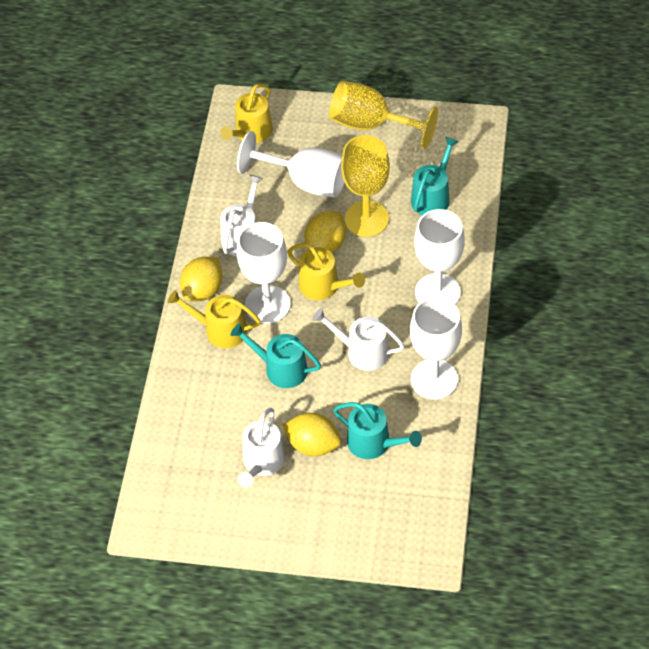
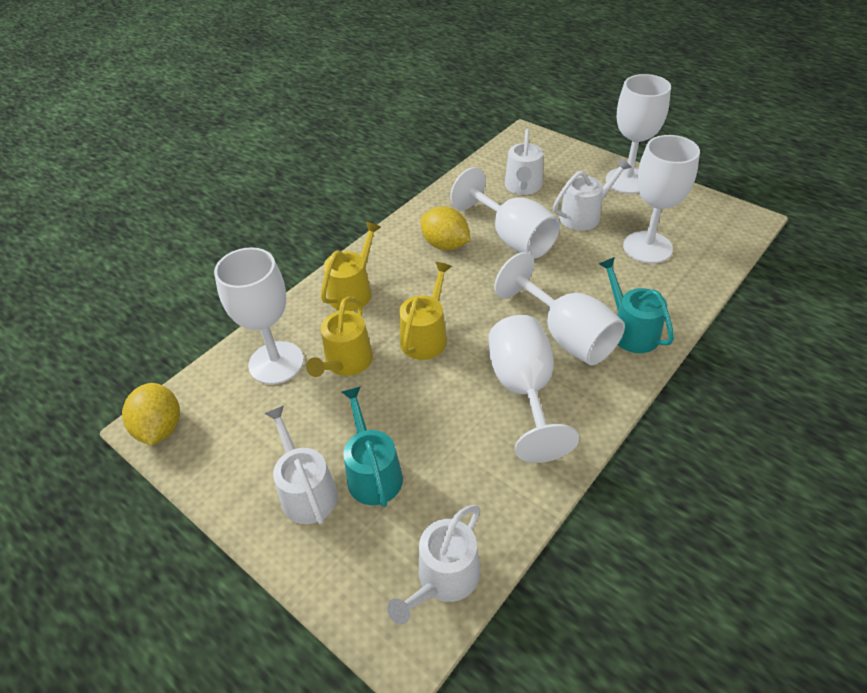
turquoise watering can: [231,323,321,388] [333,402,422,459] [411,137,459,215] = 3 -> [342,386,403,507] [599,257,674,353] = 2
white goblet: [237,131,345,198] [237,222,291,324] [410,297,462,400] [414,209,465,305] = 4 -> [214,247,304,384] [450,167,560,259] [488,315,579,463] [494,252,625,365] [606,74,671,194] [623,135,700,264] = 6
white watering can: [220,175,263,256] [238,408,286,487] [312,308,404,371] = 3 -> [264,405,338,524] [387,505,480,625] [505,129,543,195] [553,158,632,231] = 4
yellow goblet: [329,81,438,149] [341,135,390,237] = 2 -> none = 0
yellow lemon: [180,257,223,302] [282,413,341,456] [304,211,346,253] = 3 -> [122,383,180,446] [421,206,470,250] = 2

